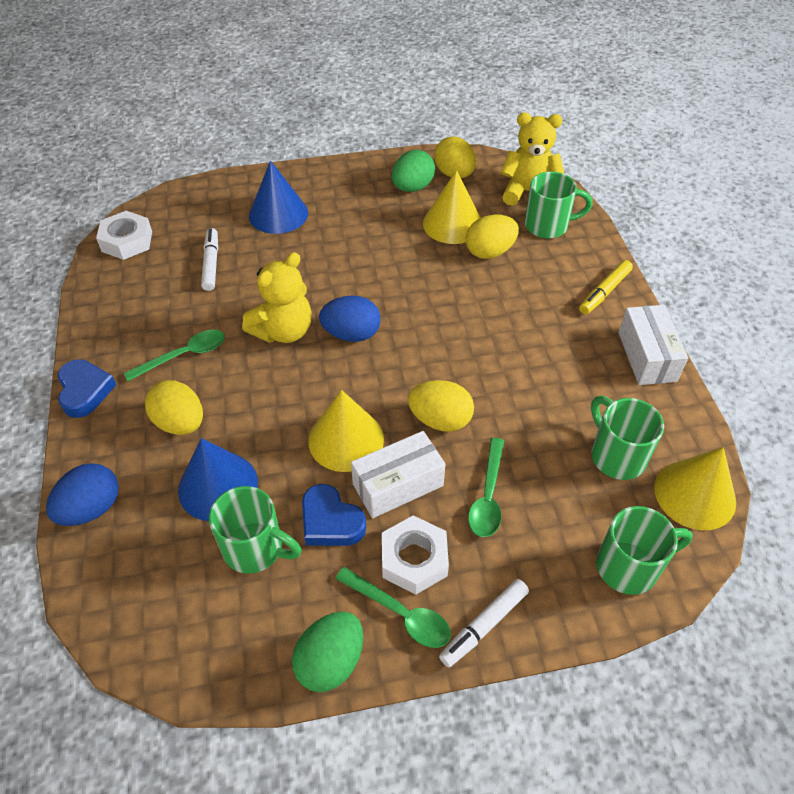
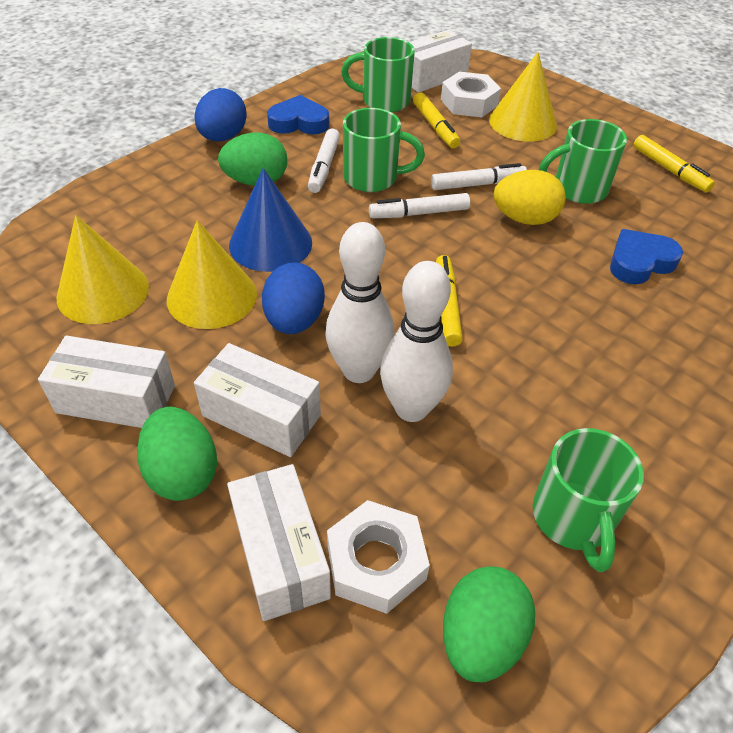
blue cone: [178,438,258,521] [249,160,308,234] = 2 -> [229,168,312,272] = 1
green egg: [292,612,363,692] [392,150,435,192] = 2 -> [137,407,217,501] [218,133,287,186] [443,566,535,682] = 3
green spoon: [124,330,225,381] [335,567,451,648] [468,438,504,537] = 3 -> none = 0
white bowling pin: none = 0 -> [325,222,395,383] [380,261,453,422] = 2
white box: [351,431,445,518] [618,305,688,385] = 2 -> [38,336,175,428] [194,343,321,457] [227,464,331,621] [409,30,472,93] = 4
white marker: [201,228,218,291] [439,579,529,667] = 2 -> [308,128,340,193] [369,193,470,218] [431,163,527,190] = 3
yellow egg: [145,380,203,435] [408,380,474,432] [434,136,476,178] [466,215,519,259] = 4 -> [493,170,566,225] = 1
yellow marker: [579,260,633,314] = 1 -> [413,93,460,148] [436,255,463,347] [633,135,715,193] = 3
yellow teddy bear: [242,252,312,343] [501,113,564,206] = 2 -> none = 0

